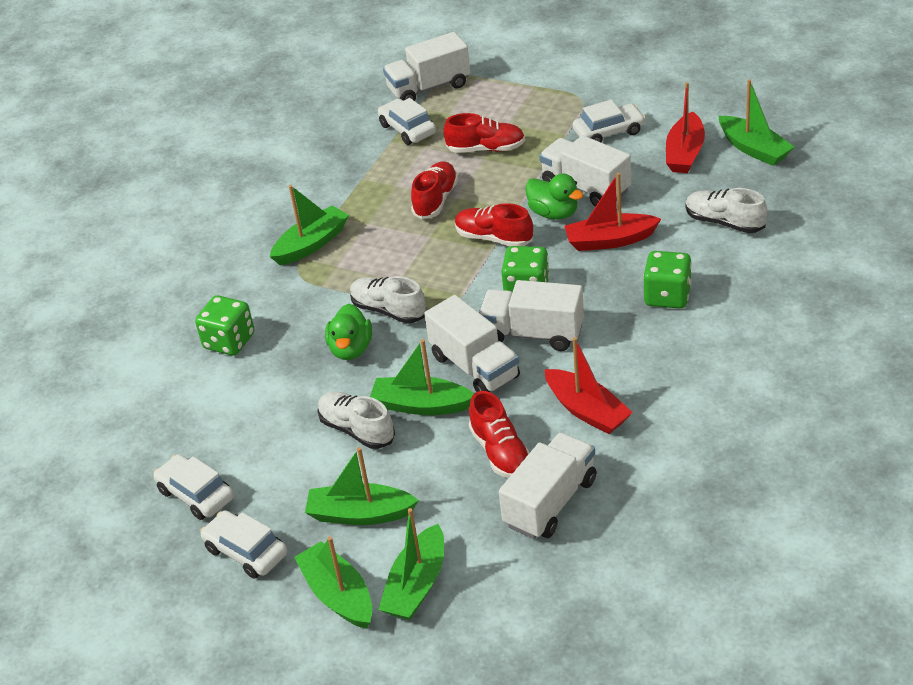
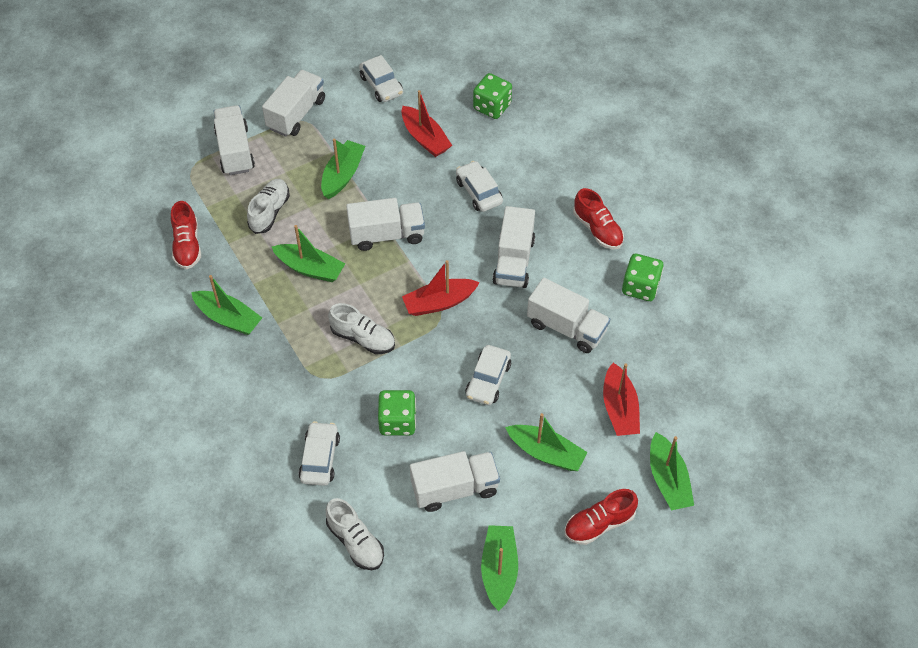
green duck: [325,304,372,360] [525,173,583,220] = 2 -> none = 0
red shoe: [411,161,458,219] [443,113,525,153] [455,203,533,246] [469,391,530,478] = 4 -> [171,201,201,269] [564,489,638,545] [573,188,624,250] = 3
white truck: [383,32,470,101] [424,295,520,392] [479,280,584,351] [499,433,597,539] [539,135,631,207] = 5 -> [213,105,255,175] [262,70,325,137] [346,198,425,251] [410,451,500,512] [492,206,535,288] [527,278,610,353] = 6

